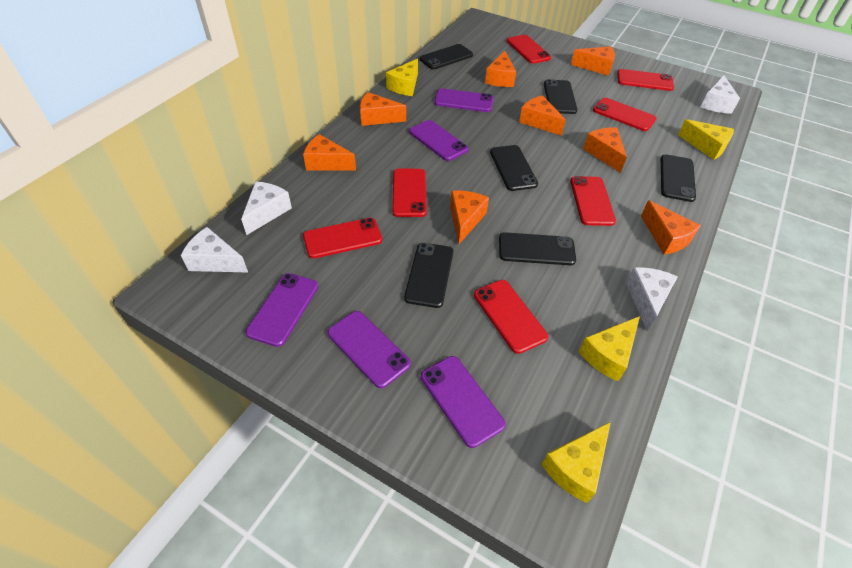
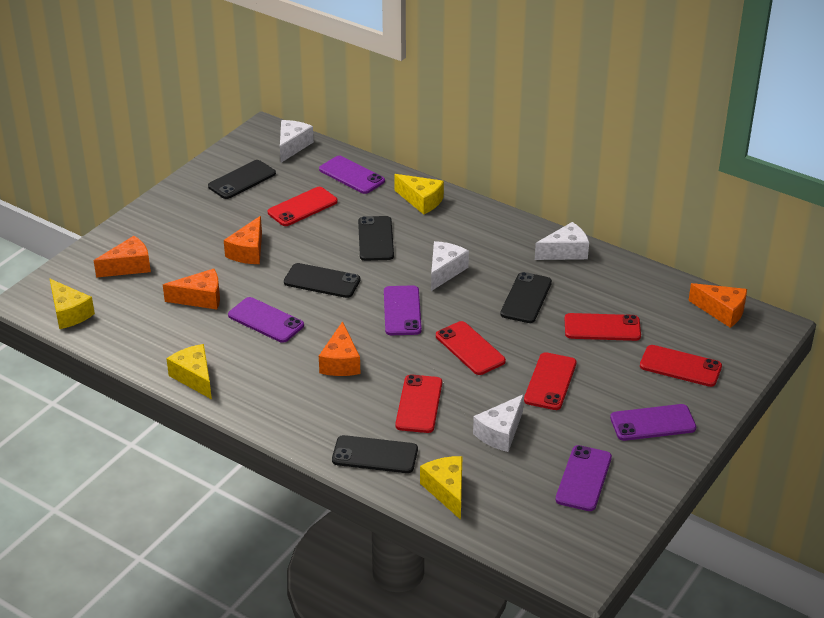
black phone: [404,243,453,308] [420,44,473,69] [490,145,538,191] [499,232,576,265] [544,79,577,114] [661,154,696,202] = 6 -> [208,160,276,199] [284,263,361,298] [332,435,418,473] [358,216,394,261] [500,272,552,323] = 5
orange cheese: [303,134,356,171] [360,92,406,126] [450,191,489,244] [485,51,516,87] [519,95,566,136] [571,46,615,76] [583,127,627,173] [641,200,701,255] = 8 -> [94,236,151,278] [163,269,220,309] [224,216,262,264] [319,321,360,376] [688,283,747,328] = 5
red phone: [303,218,382,258] [392,169,427,217] [474,280,548,354] [507,35,551,64] [570,176,616,226] [593,98,656,131] [617,69,674,91] = 7 -> [268,187,338,226] [395,374,442,433] [436,321,506,375] [524,352,576,410] [565,313,641,341] [640,345,722,387] = 6

